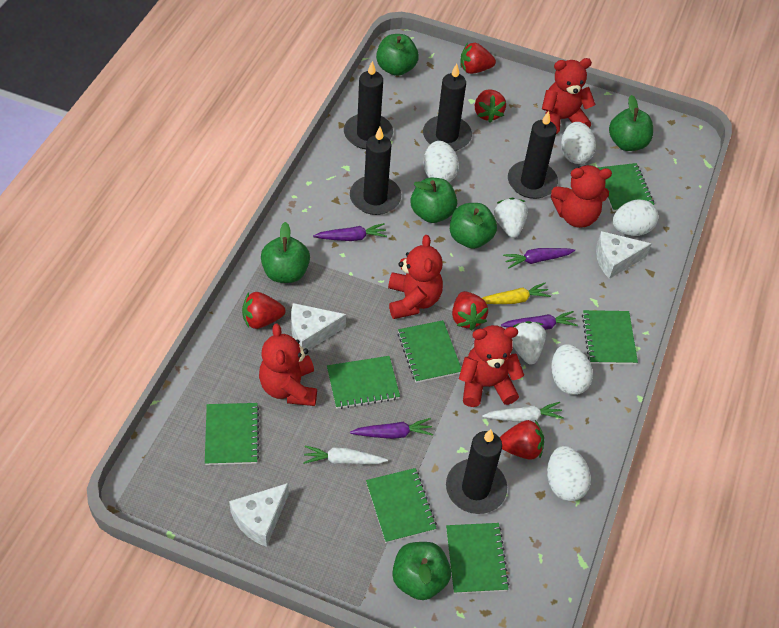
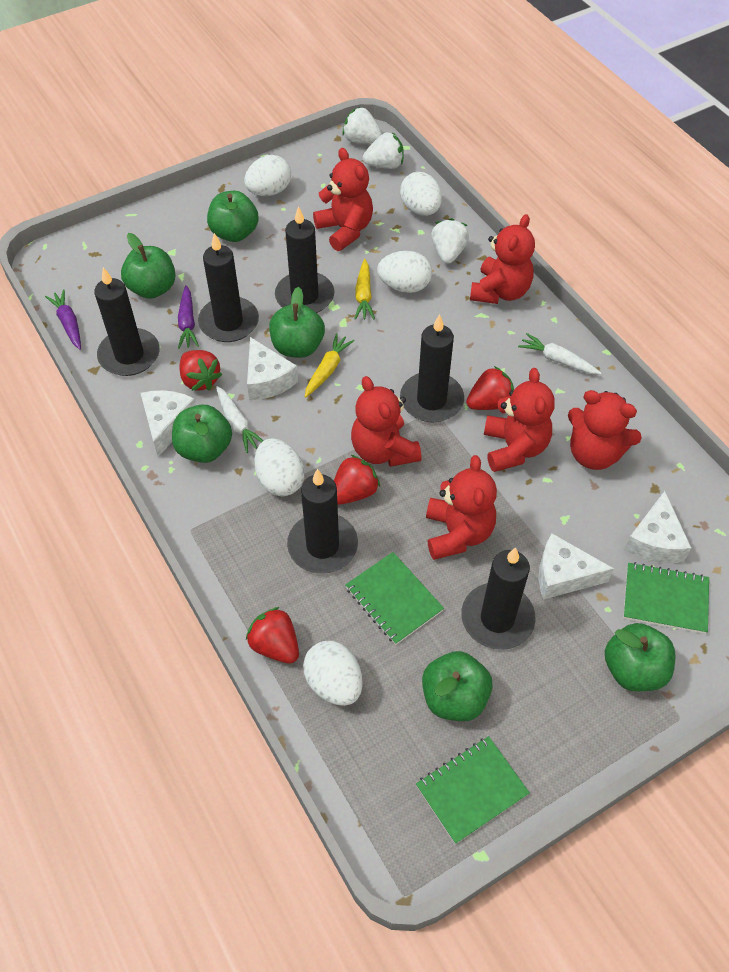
black candle: [344,61,393,149] [350,127,401,215] [423,64,472,151] [446,429,507,514] [508,111,558,199] = 5 -> [94,267,160,376] [198,233,259,342] [275,206,334,313] [287,469,358,574] [400,314,464,422] [461,547,536,650] = 6
green notebook: [205,403,259,465] [327,356,400,409] [366,468,437,543] [398,320,461,383] [446,523,509,594] [582,310,638,364] [597,163,654,212] = 7 -> [345,552,444,645] [416,736,530,844] [624,562,709,634] = 3
purple carrot: [313,223,387,241] [350,418,433,439] [501,311,578,330] [503,248,575,269] = 4 -> [45,289,81,350] [178,285,199,349] = 2
red strawberry: [242,292,286,329] [452,291,488,331] [460,43,496,74] [475,89,506,122] [499,420,544,460] = 5 -> [179,350,222,391] [246,607,299,664] [334,455,380,505] [466,366,514,410] = 4
red teddy bear: [259,324,317,406] [388,235,443,319] [459,325,524,407] [542,58,596,134] [551,165,612,228] = 5 -> [313,148,373,251] [351,376,421,467] [426,455,497,560] [470,214,535,304] [484,368,555,472] [568,390,642,470] = 6
white cheese: [229,483,289,547] [291,303,346,350] [596,231,652,279] = 3 -> [141,390,196,457] [247,337,298,400] [538,533,614,599] [624,491,691,563] = 4
white strawberry: [494,198,528,238] [512,321,546,364] = 2 -> [342,107,382,144] [363,132,404,169] [431,218,469,264] = 3
yellow carrot: [482,283,551,304] = 1 -> [305,333,355,398] [354,259,375,320] = 2

